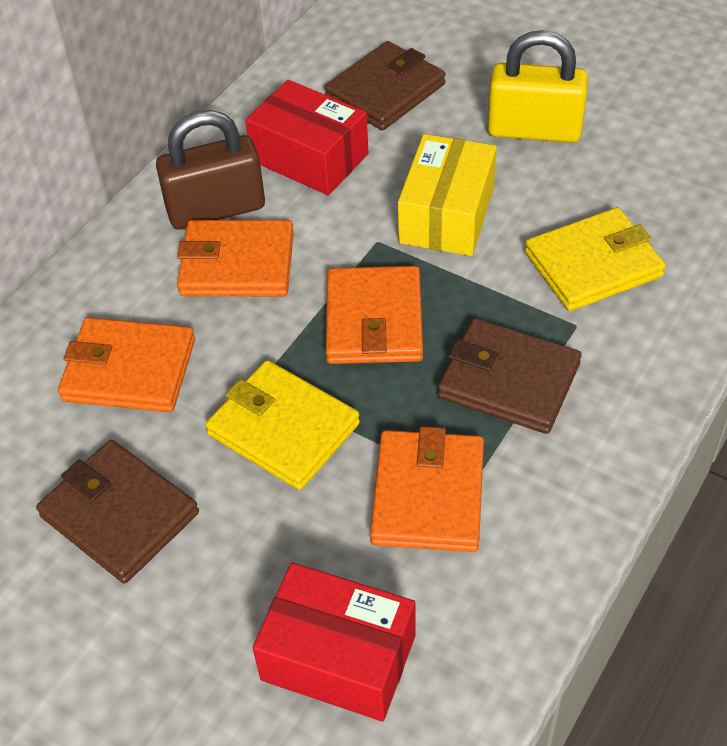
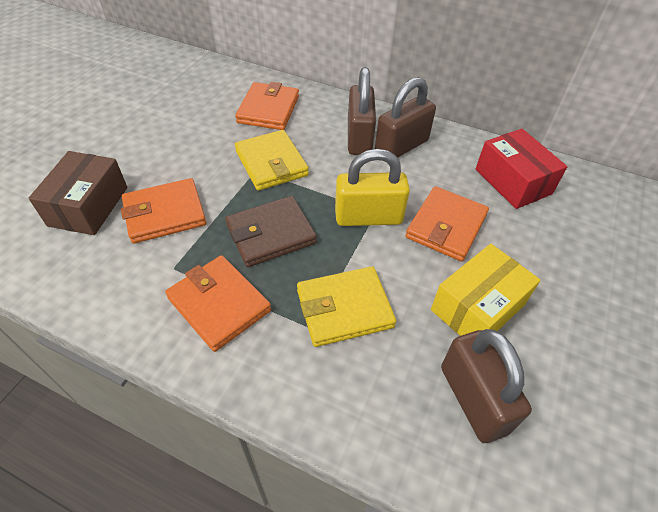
brown box: none = 0 -> [29,151,127,235] = 1
brown padlock: [156,110,265,229] = 1 -> [348,67,376,155] [375,77,436,158] [441,329,532,443] = 3
brown wallet: [36,440,199,584] [324,41,446,130] [438,318,581,434] = 3 -> [225,196,317,267] = 1
red box: [245,80,368,195] [253,563,416,722] = 2 -> [476,129,568,209] = 1

